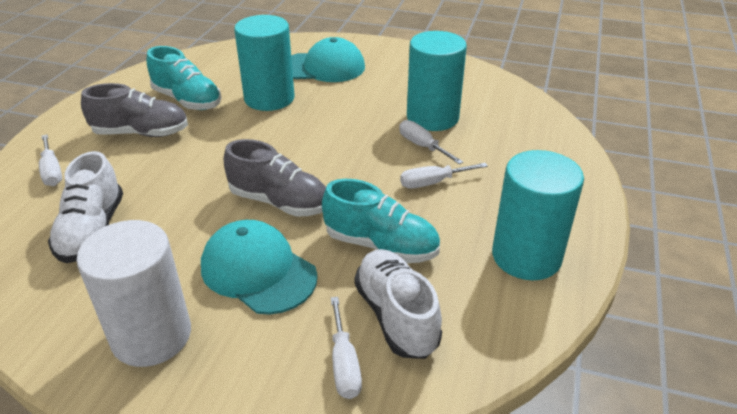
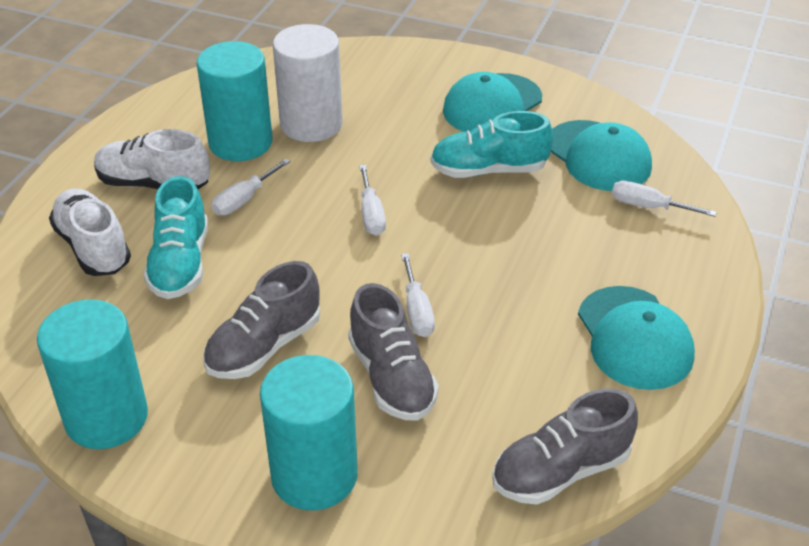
grey shoe: [81,83,188,137] [224,139,326,217] = 2 -> [203,261,320,379] [348,283,439,420] [492,388,638,505] = 3
turquoise cap: [201,220,318,315] [291,37,365,82] = 2 -> [443,72,542,132] [551,120,652,191] [578,286,695,390] = 3

